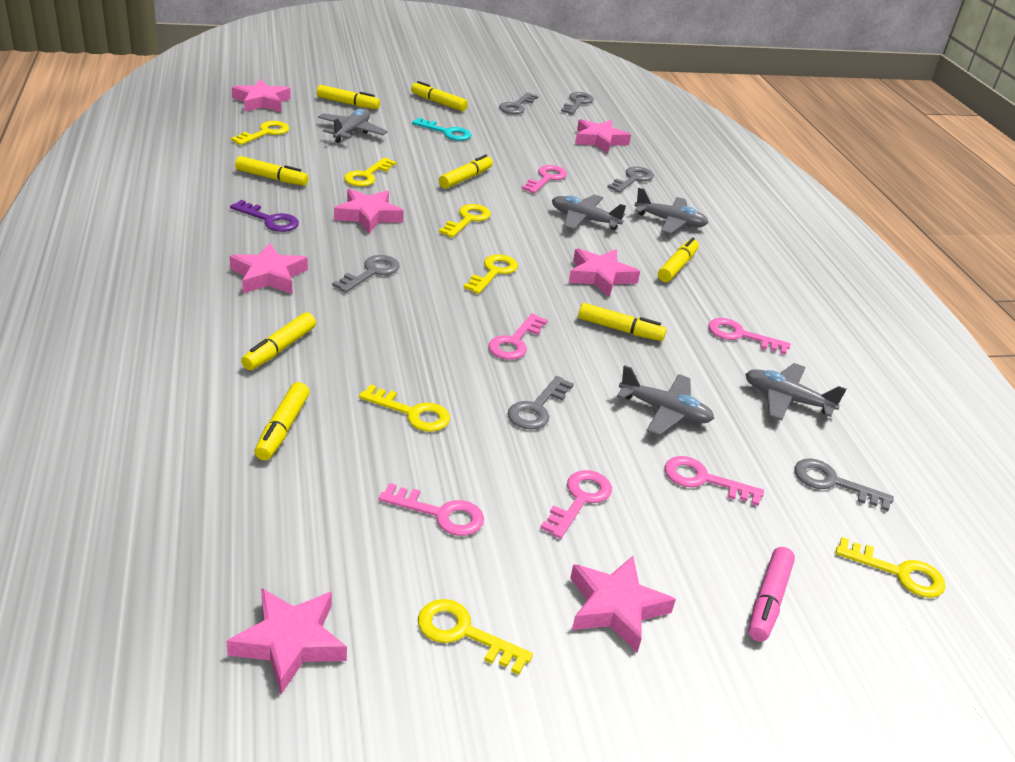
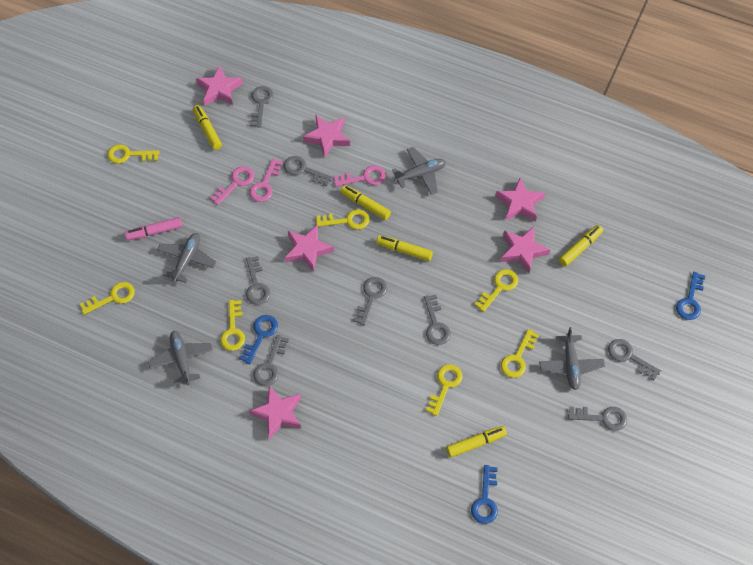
blue key: none = 0 -> [239,315,278,364] [471,465,498,524] [676,272,705,320] = 3
grey key: [332,255,400,293] [499,92,538,114] [508,376,574,429] [561,92,594,115] [607,166,654,193] [795,458,894,511] = 6 -> [246,256,270,305] [250,86,274,128] [253,335,289,386] [284,156,333,186] [353,277,387,326] [424,295,451,345] [568,407,627,431] [608,339,661,380] = 8
grey plane: [318,109,388,143] [552,194,626,230] [617,365,714,436] [634,188,709,234] [745,363,847,421] = 5 -> [148,331,213,386] [157,233,217,283] [392,147,446,195] [539,327,605,390] = 4
pink key: [379,483,484,536] [488,313,548,360] [522,165,567,194] [540,470,612,539] [665,456,764,506] [708,318,790,355] = 6 -> [210,166,254,205] [249,159,283,202] [334,166,386,187] = 3
pink star: [226,588,347,694] [230,243,308,294] [232,79,291,112] [334,189,404,233] [569,248,640,297] [570,556,676,653] [575,119,631,153] = 7 -> [196,65,243,106] [249,386,301,439] [285,224,334,272] [303,115,350,158] [495,178,545,222] [501,227,550,273] = 6
purple key: [230,200,299,232] = 1 -> none = 0
turquoise key: [412,118,471,141] = 1 -> none = 0
yellow marker: [235,156,309,186] [241,312,316,370] [255,382,309,460] [317,85,380,109] [411,81,468,111] [439,154,493,189] [578,303,667,341] [658,237,699,282] = 8 -> [193,105,222,150] [340,185,391,220] [376,235,433,261] [446,426,507,457] [559,225,603,266] = 5

